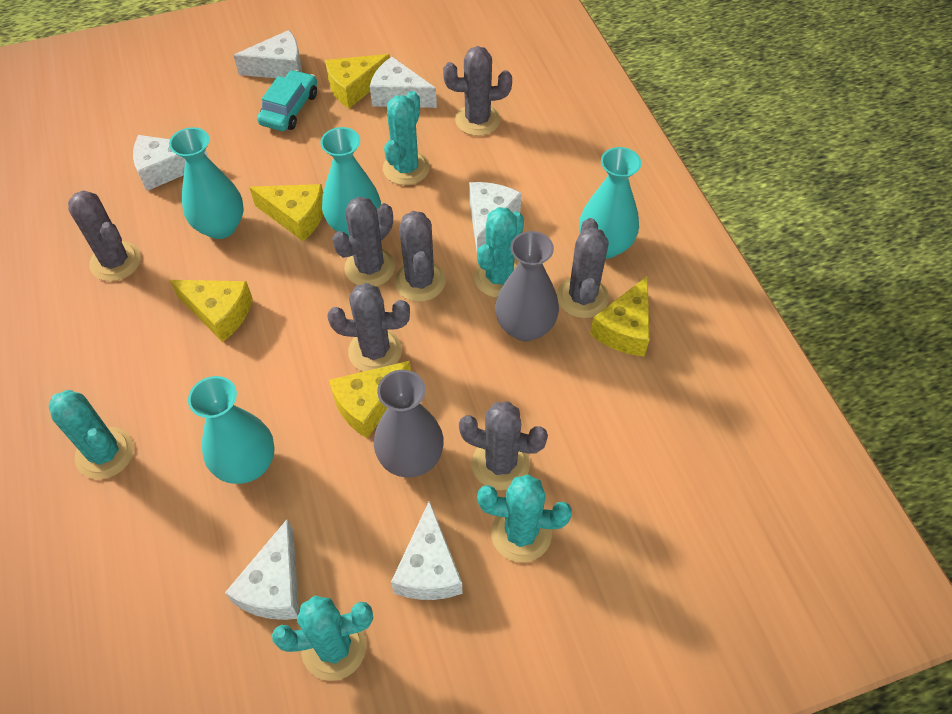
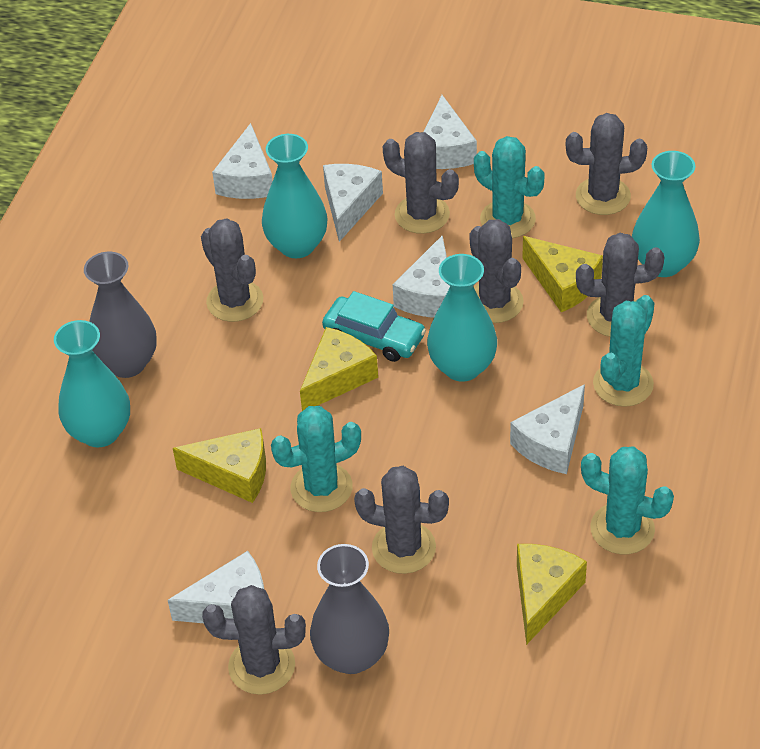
turquoise cactus: [49,390,134,479] [272,596,373,681] [383,91,430,185] [474,207,524,298] [477,474,572,562] = 5 -> [271,406,361,512] [474,136,544,238] [581,447,674,554] [593,295,655,407] = 4
yellow cheese: [170,280,253,342] [249,184,323,241] [325,54,390,108] [329,361,411,438] [590,276,650,356] = 5 -> [173,428,266,503] [300,327,378,411] [517,544,587,645] [522,236,603,312] = 4

